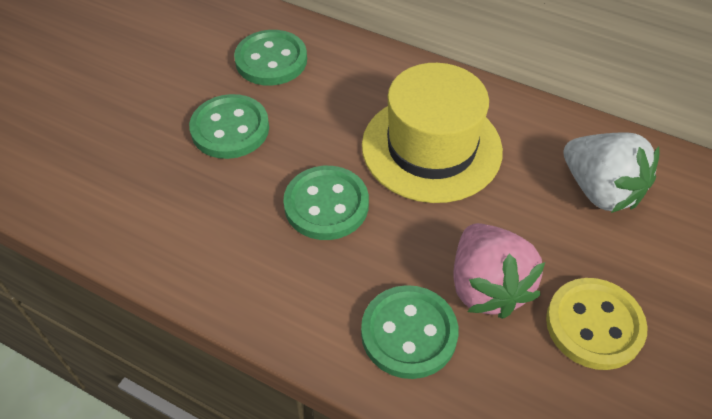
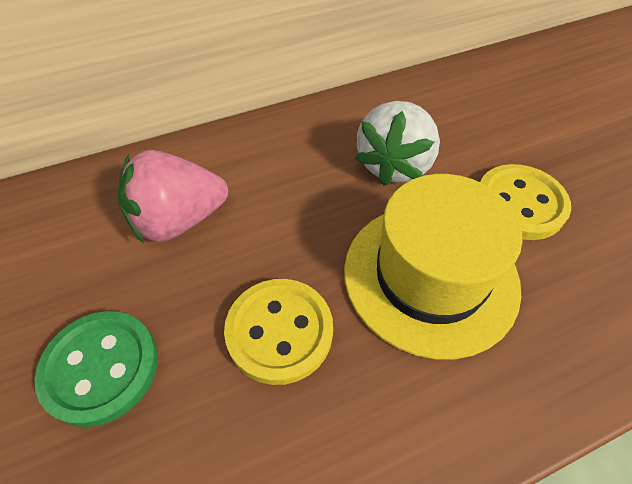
green button: [189,94,269,159] [234,30,307,86] [283,166,369,240] [361,285,459,379] = 4 -> [34,311,158,427] = 1
yellow button: [546,278,648,370] = 1 -> [224,279,333,385] [480,164,571,240] = 2

